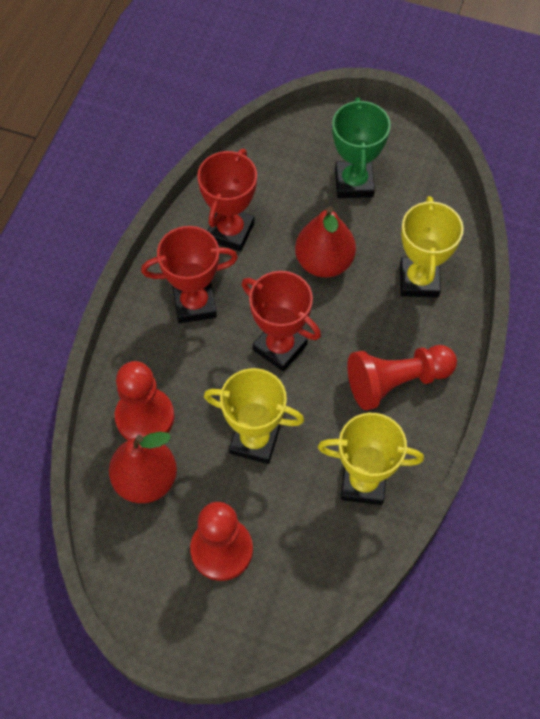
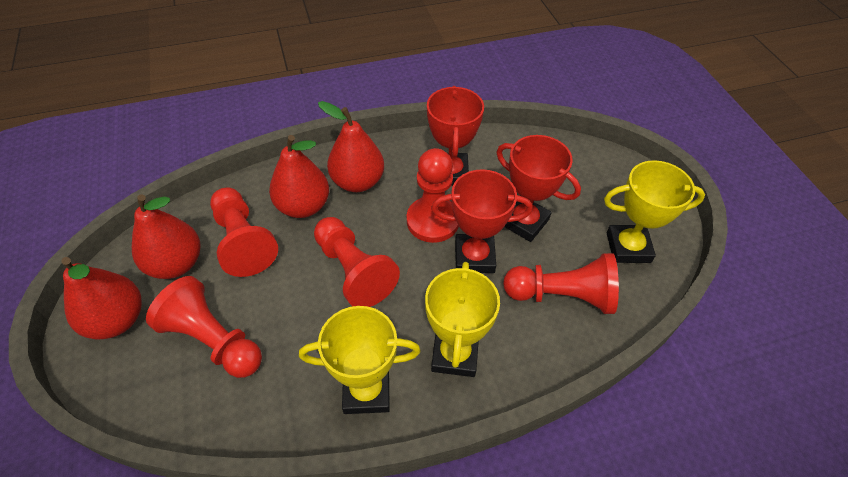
green trophy: [332,98,391,198] = 1 -> none = 0
red pawn: [115,361,174,440] [190,502,253,581] [347,345,457,410] = 3 -> [146,276,262,378] [210,188,278,277] [314,217,400,307] [407,148,459,243] [503,253,619,314] = 5
red pear: [109,432,177,503] [295,206,356,277] = 2 -> [61,257,142,339] [132,194,201,279] [269,135,329,218] [318,101,384,192] = 4

